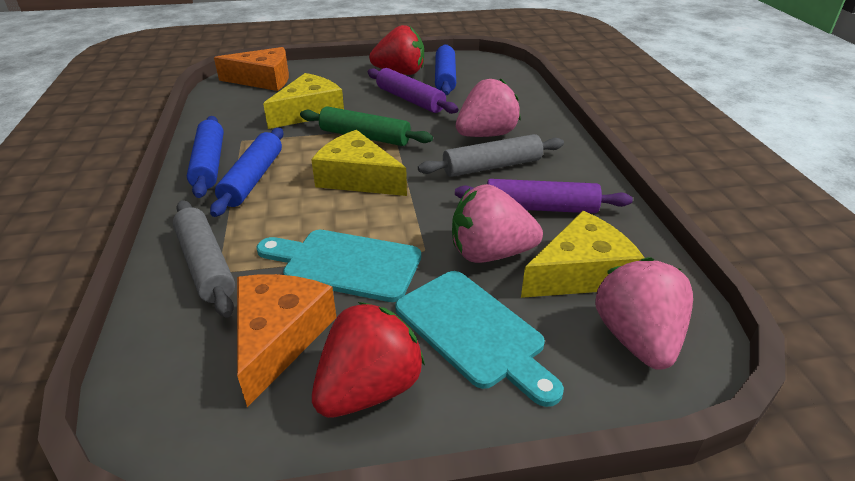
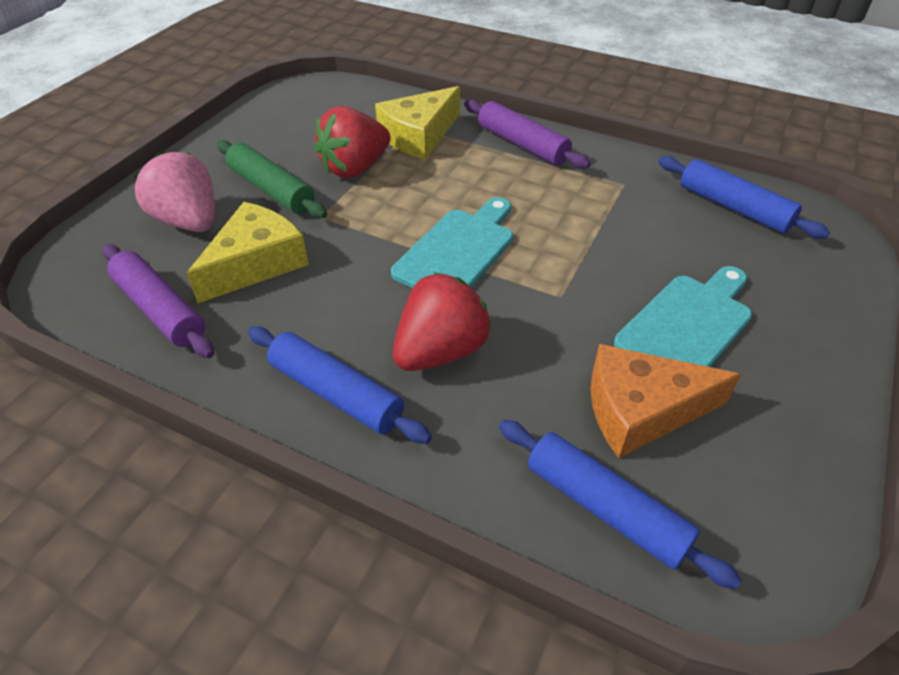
grey rolling pin: [173,200,235,318] [418,134,564,177] = 2 -> none = 0
orange cheese: [214,47,289,91] [237,274,337,407] = 2 -> [591,344,741,458] = 1
pink strawberry: [452,184,543,263] [456,78,521,137] [595,257,693,370] = 3 -> [133,152,215,232] = 1
yellow cheese: [263,73,344,129] [311,130,407,196] [521,211,645,298] = 3 -> [186,202,309,303] [375,86,460,159] = 2

